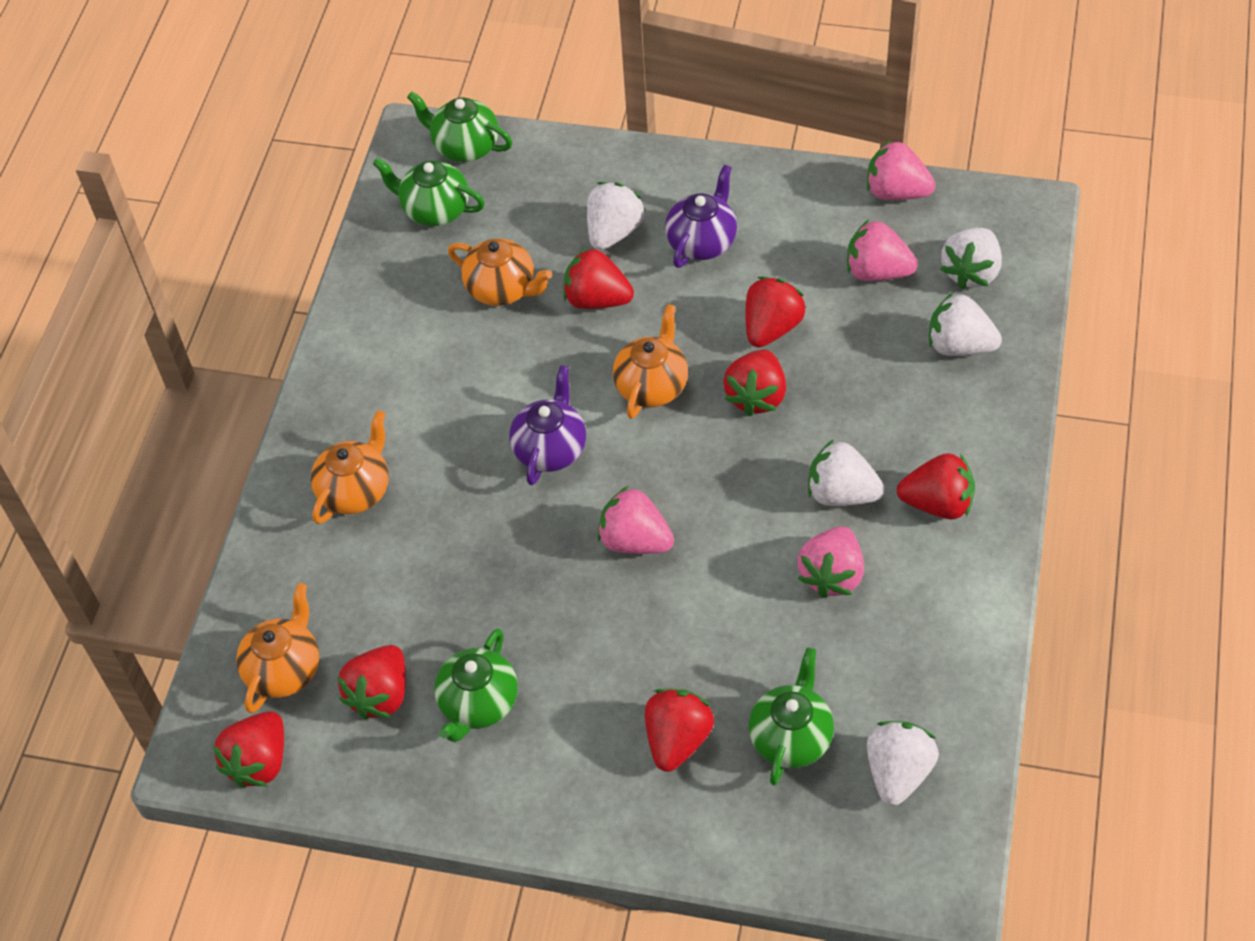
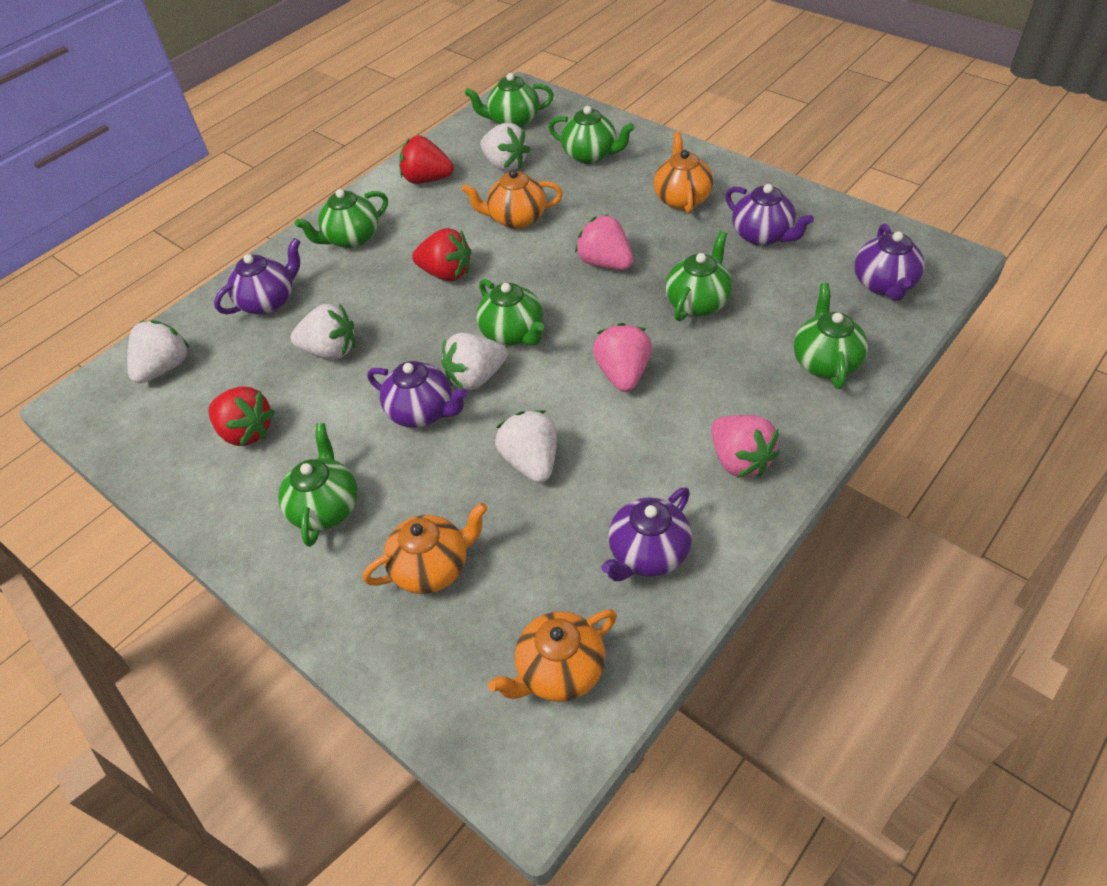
green teapot: [373,158,485,226] [407,92,512,162] [434,629,518,742] [749,648,834,786] = 4 -> [278,423,358,547] [295,189,388,248] [465,73,554,128] [476,279,544,346] [549,106,635,164] [665,231,732,321] [794,283,868,389] = 7
pink strawberry: [597,486,674,554] [797,526,864,598] [847,219,918,281] [867,140,936,200] = 4 -> [575,215,633,270] [593,323,652,392] [711,415,780,478] = 3
purple teapot: [509,365,586,485] [665,165,737,268] = 2 -> [214,238,300,315] [367,361,468,428] [601,487,692,581] [725,184,814,246] [854,223,925,301] = 5
red strawberry: [213,711,284,787] [338,645,406,719] [563,248,634,309] [645,689,714,772] [723,350,786,416] [745,276,806,347] [897,453,975,520] = 7 -> [208,386,275,446] [399,136,454,184] [412,228,471,281] = 3

